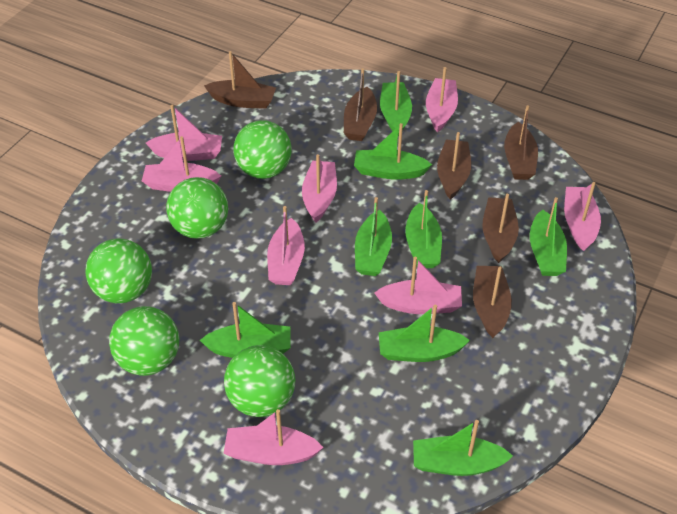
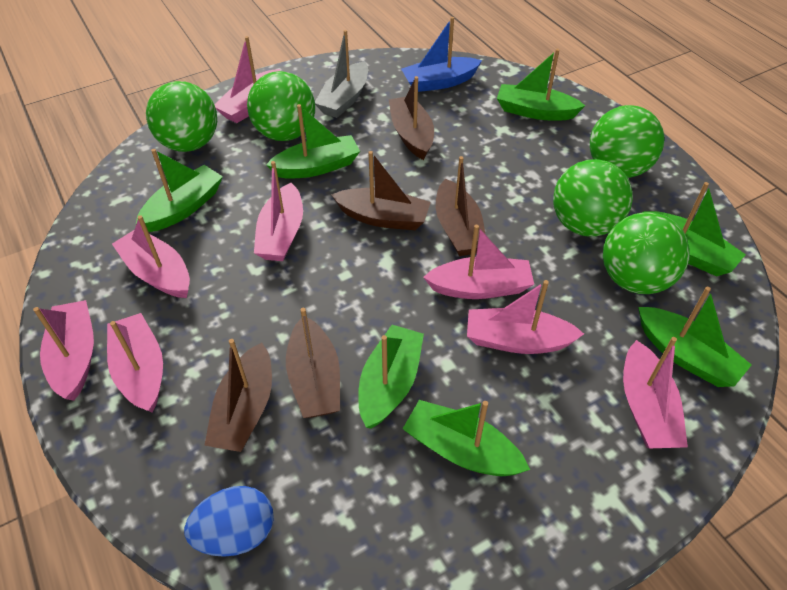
blue boat: none = 0 -> [401,17,482,92] = 1
blue egg: none = 0 -> [184,486,274,557] = 1
brown boat: [204,51,276,109] [344,68,377,141] [437,132,471,200] [473,266,512,338] [482,194,519,263] [504,105,538,180] = 6 -> [204,339,272,452] [286,308,340,418] [331,151,431,230] [389,76,434,160] [436,156,485,256] = 5
green boat: [200,302,291,358] [354,123,432,180] [355,197,392,276] [379,304,470,362] [380,71,412,136] [405,190,442,268] [413,420,513,476] [530,197,567,276] = 8 -> [136,149,223,232] [266,104,360,179] [358,325,424,429] [403,400,530,476] [497,49,585,121] [638,287,751,387] [644,182,746,277] = 7
grey boat: none = 0 -> [315,30,368,118] = 1

